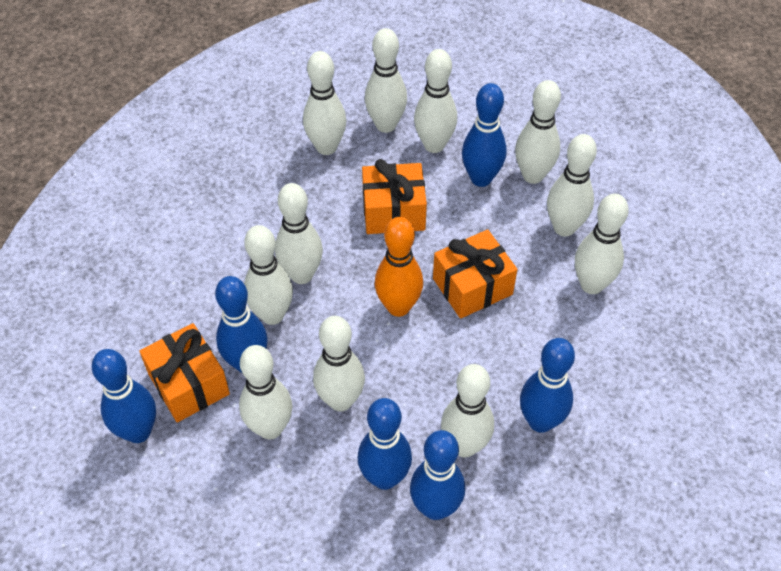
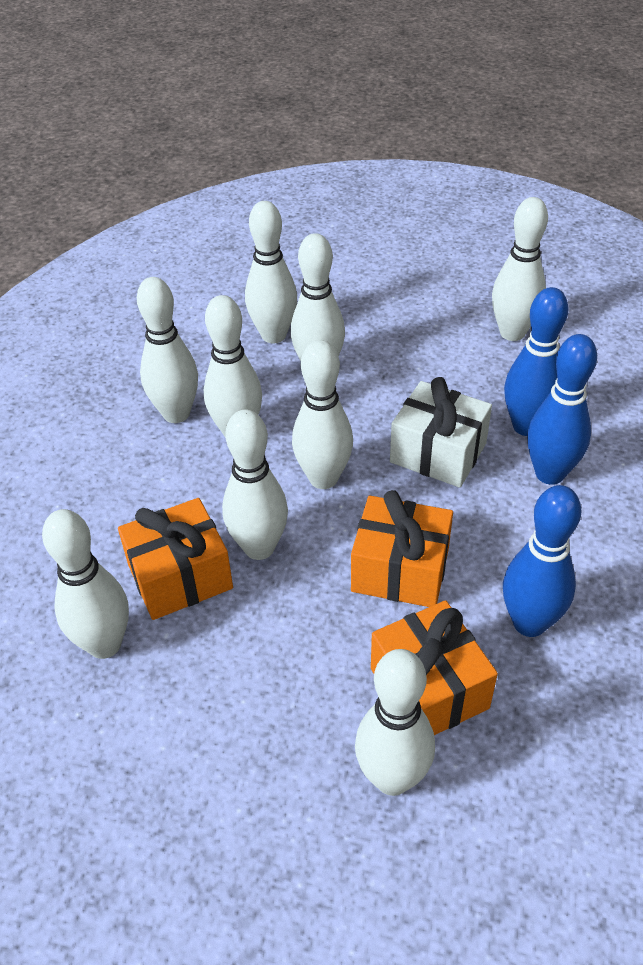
blue bowling pin: [92,349,156,443] [215,276,268,373] [358,398,412,490] [410,430,465,520] [462,83,507,187] [520,338,575,433] = 6 -> [503,485,582,637] [504,287,568,436] [527,334,597,485] = 3
orange bowling pin: [375,217,423,317] = 1 -> none = 0
white bowling pin: [239,345,292,439] [244,225,293,325] [275,183,323,284] [303,51,347,155] [313,316,365,411] [365,28,407,133] [414,49,457,153] [441,364,494,457] [515,80,561,184] [547,134,597,237] [575,194,629,294] = 11 -> [42,509,129,659] [137,277,198,423] [204,295,262,436] [222,410,288,560] [245,201,297,343] [291,233,345,361] [292,340,353,489] [355,649,435,796] [492,197,548,341] = 9
white gift: none = 0 -> [390,377,492,488] = 1

